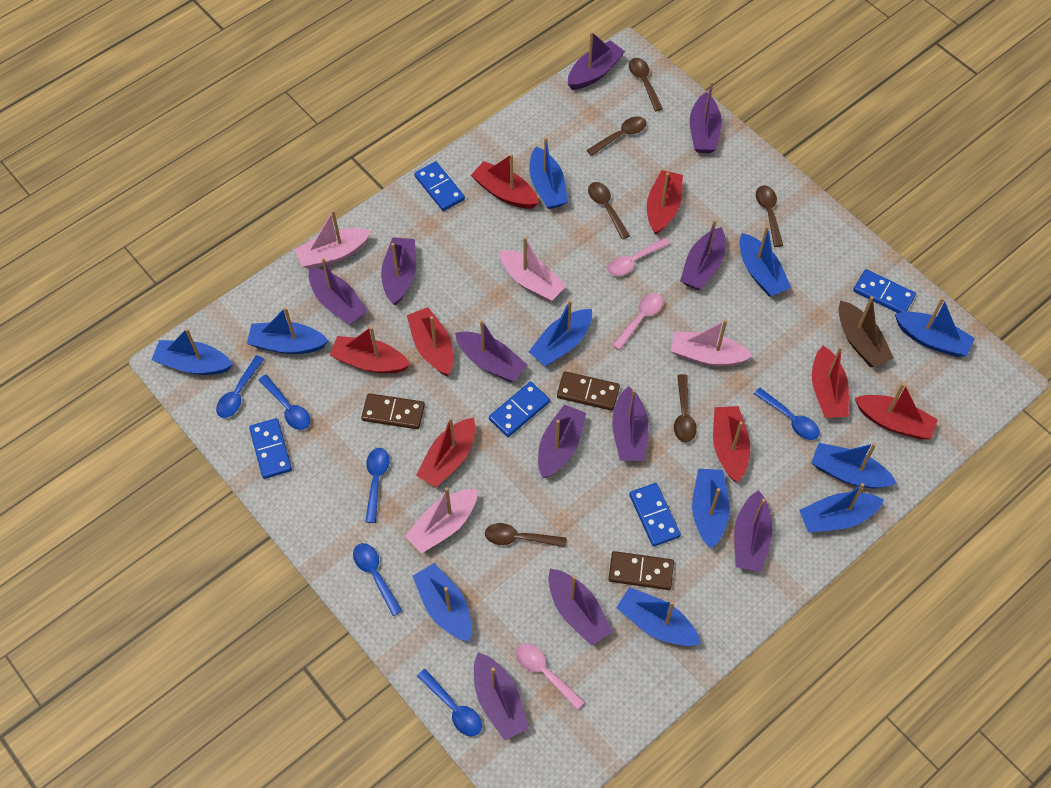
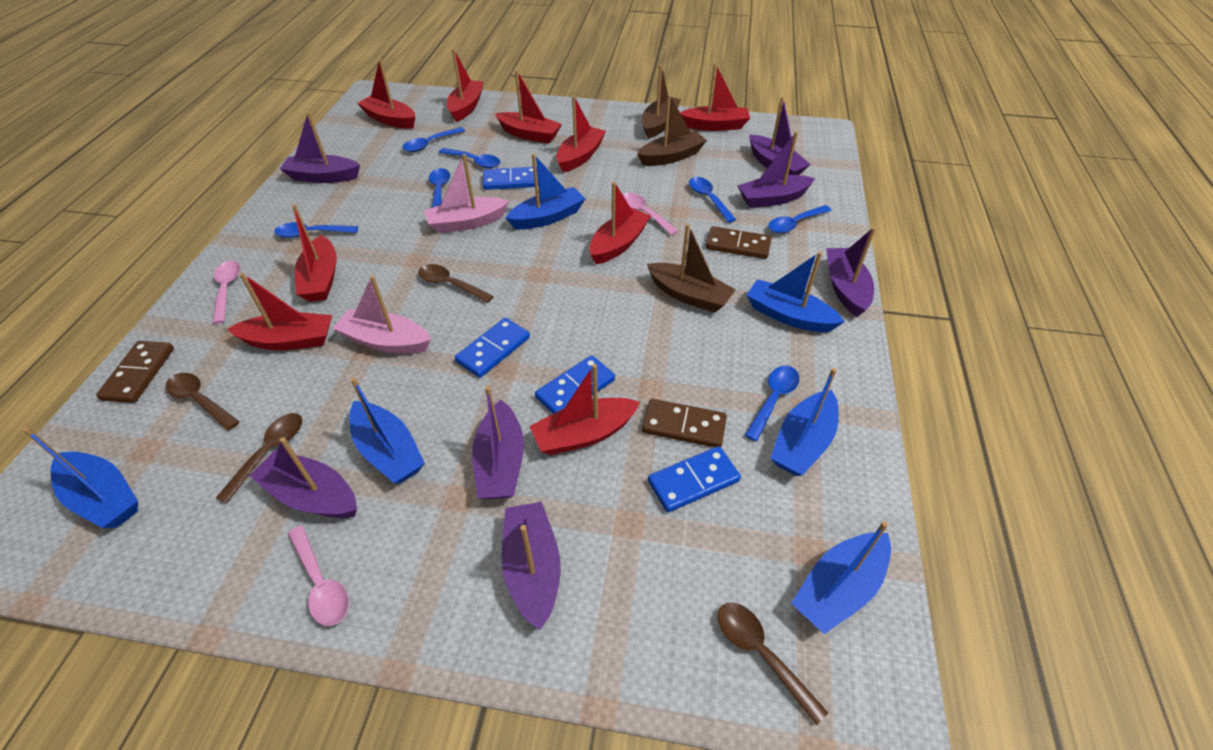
blue boat: [152,328,233,375] [247,307,329,354] [413,563,472,642] [529,300,592,366] [530,137,568,209] [616,587,701,646] [692,469,730,549] [740,226,791,297] [799,483,884,533] [811,443,897,488] [895,297,975,357] = 11 -> [23,427,138,528] [349,377,425,484] [506,153,585,230] [746,251,845,332] [770,368,839,476] [791,521,891,634] = 6
blue domino: [249,418,292,479] [415,161,465,211] [489,382,550,437] [629,483,681,546] [853,269,916,313] = 5 -> [455,318,530,378] [483,167,539,190] [535,355,615,414] [648,446,741,512] = 4
blue spoon: [216,355,264,418] [259,375,310,430] [353,543,402,616] [365,448,389,523] [417,669,482,737] [754,388,820,440] = 6 -> [274,222,358,238] [402,127,465,152] [429,168,450,208] [439,148,500,168] [689,177,736,223] [745,366,799,441] [768,205,831,233] = 7
brown boat: [839,296,894,367] = 1 -> [637,95,707,166] [642,65,681,139] [647,224,736,313] = 3
brown spoon: [485,523,567,547] [587,116,646,156] [588,182,630,239] [629,58,663,111] [674,374,697,443] [756,185,783,247] = 6 -> [165,373,240,431] [216,413,302,503] [418,264,494,303] [718,603,828,725] = 4
pink boat: [294,210,371,269] [405,487,477,553] [499,237,566,302] [671,319,753,366] = 4 -> [333,275,431,354] [424,154,509,233] = 2
purple boat: [309,258,368,325] [381,237,416,306] [455,320,527,382] [474,652,529,741] [538,404,586,478] [548,569,613,646] [568,31,625,90] [612,386,649,461] [680,219,725,290] [690,81,722,153] [734,490,773,572] = 11 -> [250,437,357,518] [280,112,360,183] [472,386,524,499] [501,502,561,630] [737,131,815,208] [749,97,811,175] [826,227,876,317] = 7
red boat: [329,326,410,373] [407,307,453,376] [416,417,475,487] [471,154,539,209] [647,170,683,235] [713,406,750,483] [812,345,849,418] [855,383,938,439] = 8 -> [227,273,332,350] [292,204,337,302] [357,59,415,129] [447,49,484,122] [495,70,562,144] [530,364,640,455] [556,96,606,173] [589,181,651,264] [680,63,750,131] = 9

